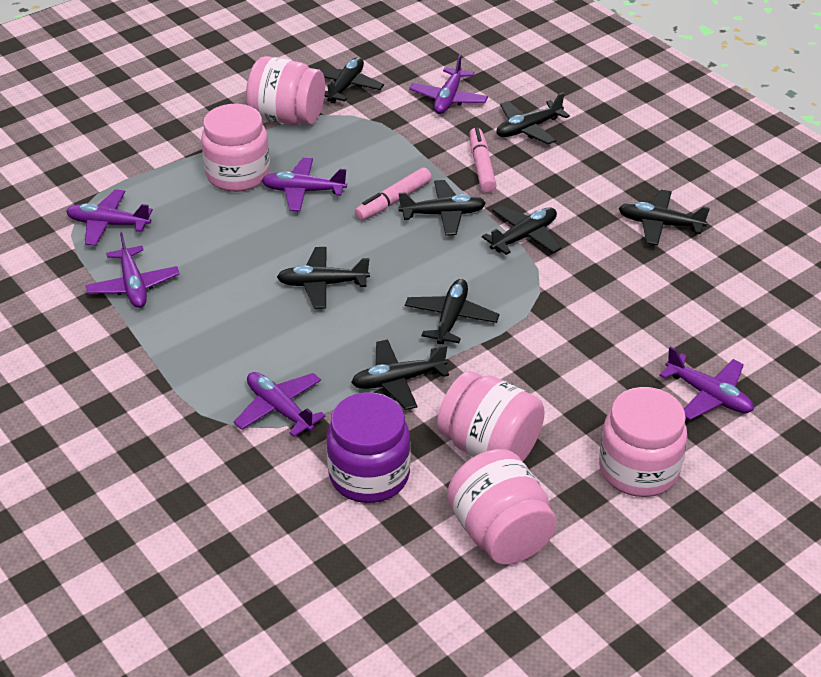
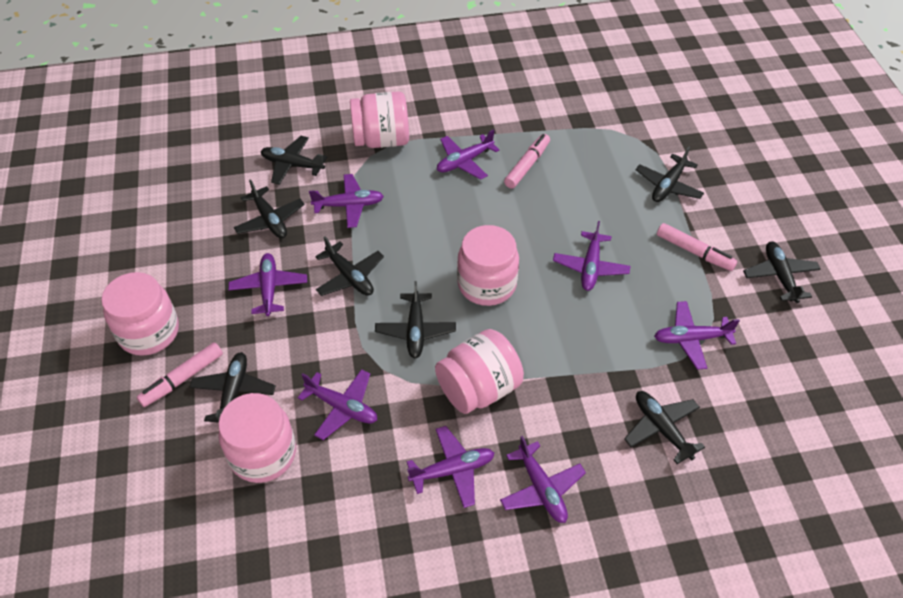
pink marker: [355,168,432,221] [469,127,496,193] = 2 -> [137,342,223,407] [504,134,550,189] [657,223,737,271] = 3
purple jar: [327,392,411,503] = 1 -> none = 0
purple plane: [66,189,153,246] [85,232,180,308] [234,372,326,437] [262,158,347,211] [409,54,488,114] [659,346,754,420] = 6 -> [228,253,307,316] [298,369,377,440] [309,174,384,228] [407,426,495,508] [437,129,499,180] [500,436,586,523] [553,221,631,291] [654,301,740,370] = 8

